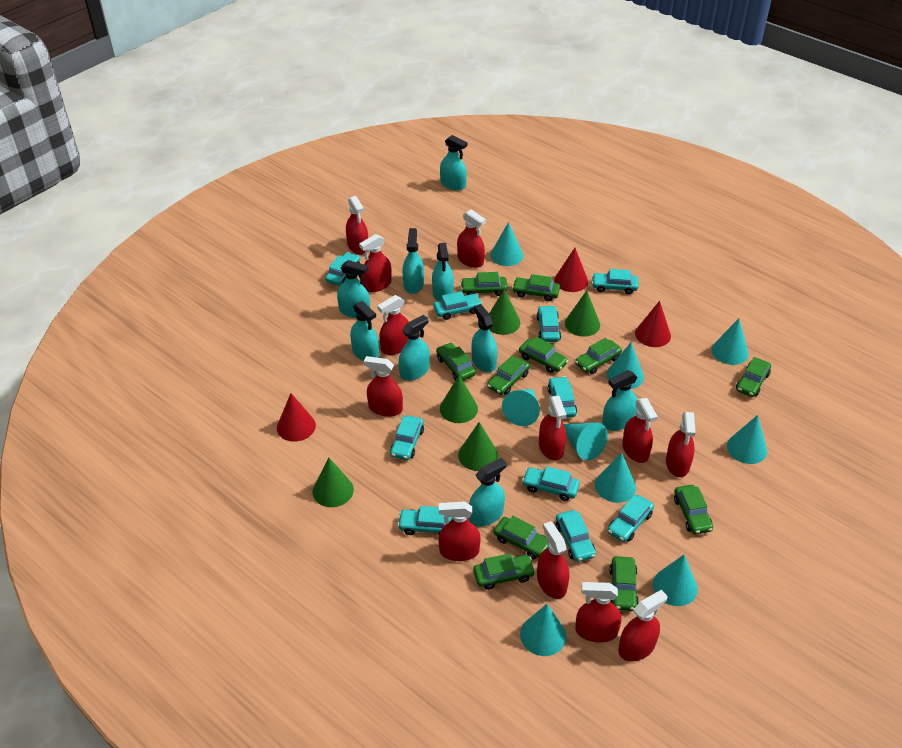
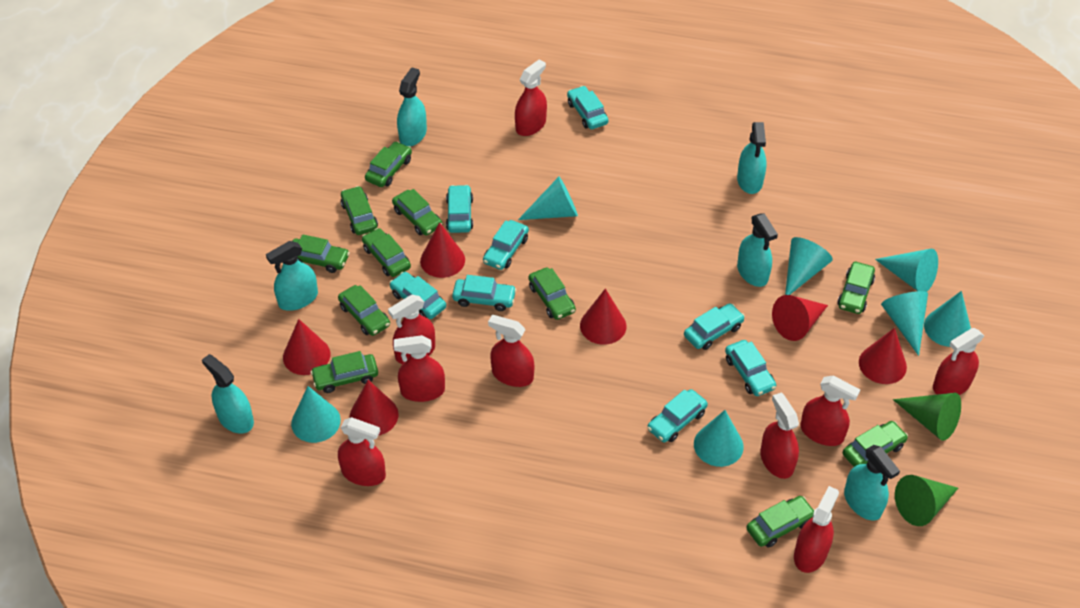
green cone: [312,457,354,507] [440,375,478,423] [458,422,498,471] [489,289,520,335] [565,291,600,337] = 5 -> [893,393,961,441] [895,475,958,526] = 2
red cone: [277,393,316,442] [554,248,588,292] [635,301,671,347] = 3 -> [283,319,330,375] [350,380,399,436] [420,222,465,278] [580,288,626,345] [772,295,828,341] [859,328,907,384] = 6
red spray bottle: [346,196,368,255] [359,234,392,292] [364,356,403,417] [377,295,409,355] [438,502,481,561] [457,209,486,268] [537,521,569,599] [539,396,567,461] [575,582,622,643] [618,590,667,661] [622,398,658,463] [666,412,696,477] = 12 -> [338,417,386,486] [388,295,435,364] [394,335,445,402] [488,315,534,387] [515,59,547,136] [760,392,799,479] [794,486,839,573] [800,376,860,446] [933,328,984,395] = 9
turquoise car: [325,252,360,286] [390,415,424,460] [398,506,452,535] [433,291,482,320] [522,466,580,501] [536,306,561,342] [548,376,577,418] [556,510,596,562] [592,269,639,294] [607,495,654,542] = 10 -> [389,272,446,319] [446,185,473,233] [452,275,517,311] [483,220,529,270] [567,86,608,129] [647,389,708,442] [684,303,745,350] [725,340,776,396] = 8
turquoise cone: [490,222,523,266] [502,389,540,426] [520,604,566,656] [564,423,608,460] [595,453,636,503] [607,342,644,389] [653,555,698,606] [712,318,748,365] [727,415,767,464] = 9 -> [291,386,341,443] [518,177,578,220] [694,410,744,467] [785,237,833,295] [875,249,938,292] [881,291,928,356] [924,291,971,347] = 7
turquoise spray bottle: [337,260,370,318] [350,301,379,361] [399,315,430,381] [403,228,424,294] [432,243,454,301] [440,135,468,190] [469,458,506,527] [471,304,498,372] [602,370,638,431] = 9 -> [202,354,254,434] [266,241,318,311] [397,67,427,146] [737,122,767,194] [737,214,778,287] [844,445,900,520] = 6

